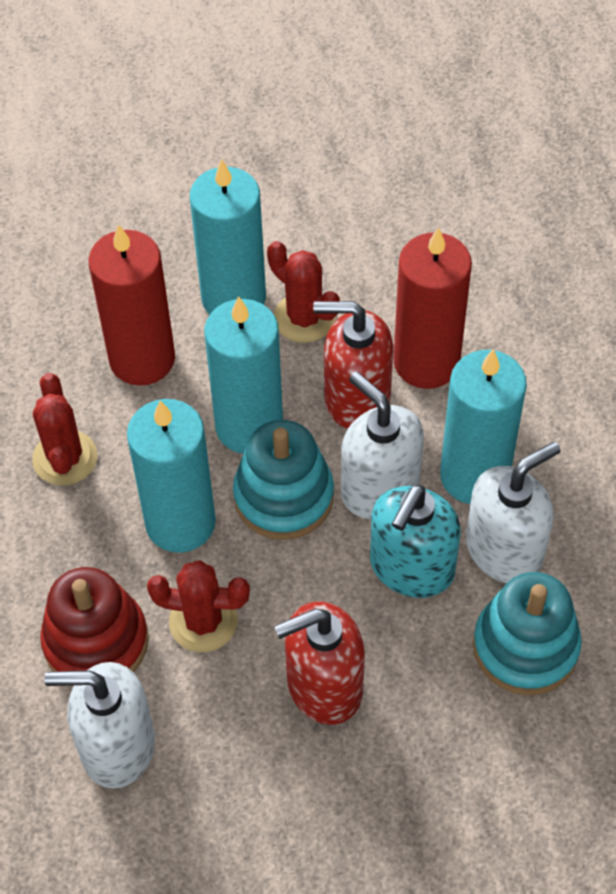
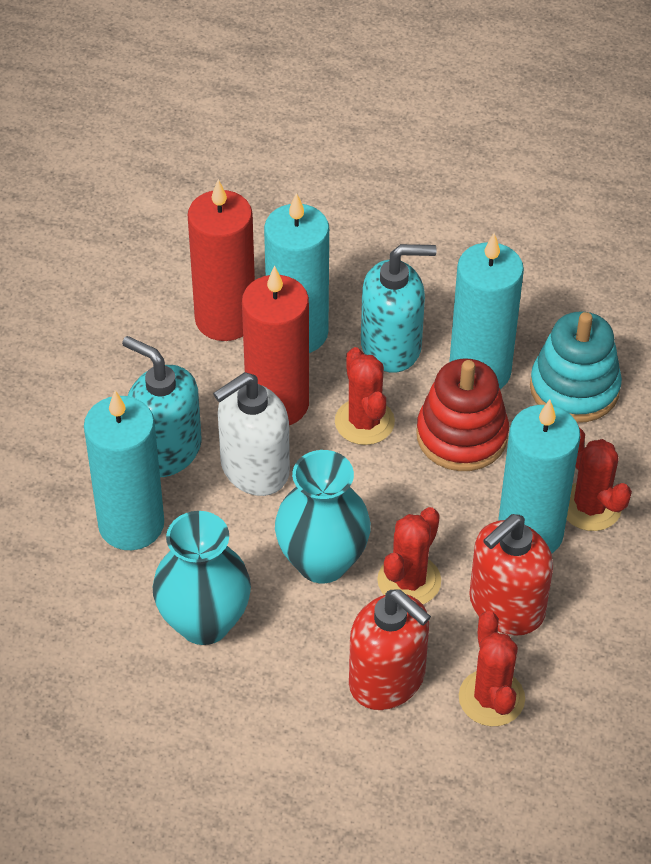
red cactus: [32,373,97,486] [147,560,250,652] [267,241,340,343] = 3 -> [335,347,395,445] [377,507,441,604] [459,611,525,726] [566,427,632,531] = 4
turquoise soap dispenser: [370,484,461,598] = 1 -> [122,336,201,477] [361,244,437,373] = 2
turquoise stacking toy: [233,420,334,540] [473,572,582,695] = 2 -> [530,312,622,423] = 1
turquoise vase: none = 0 -> [153,511,251,645] [275,450,371,583] = 2
white soap dispenser: [44,662,155,789] [341,371,424,519] [466,442,561,583] = 3 -> [213,372,290,496] = 1

